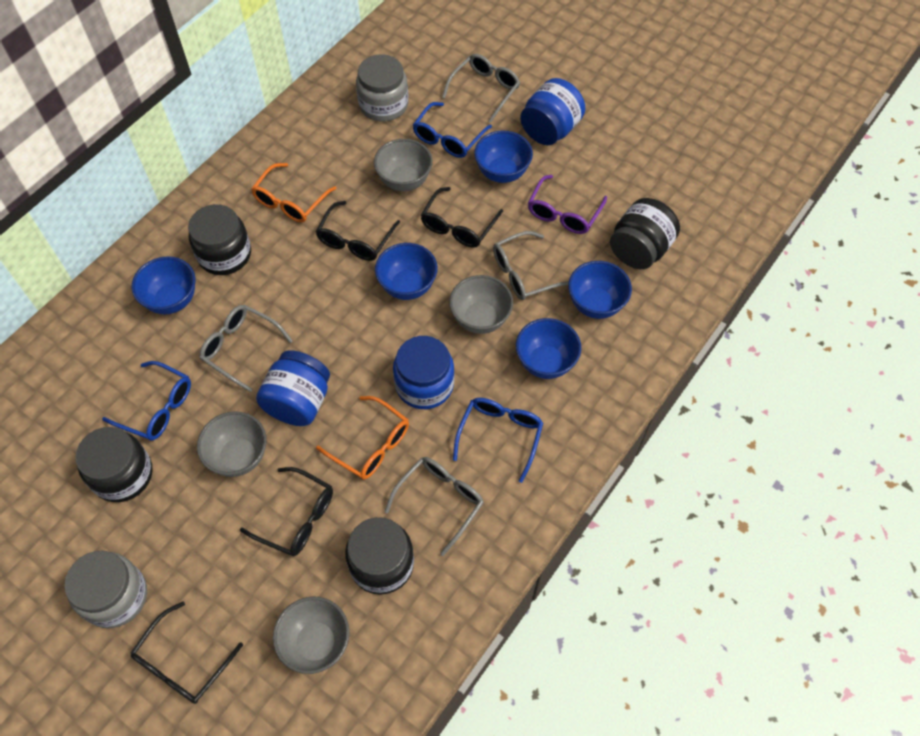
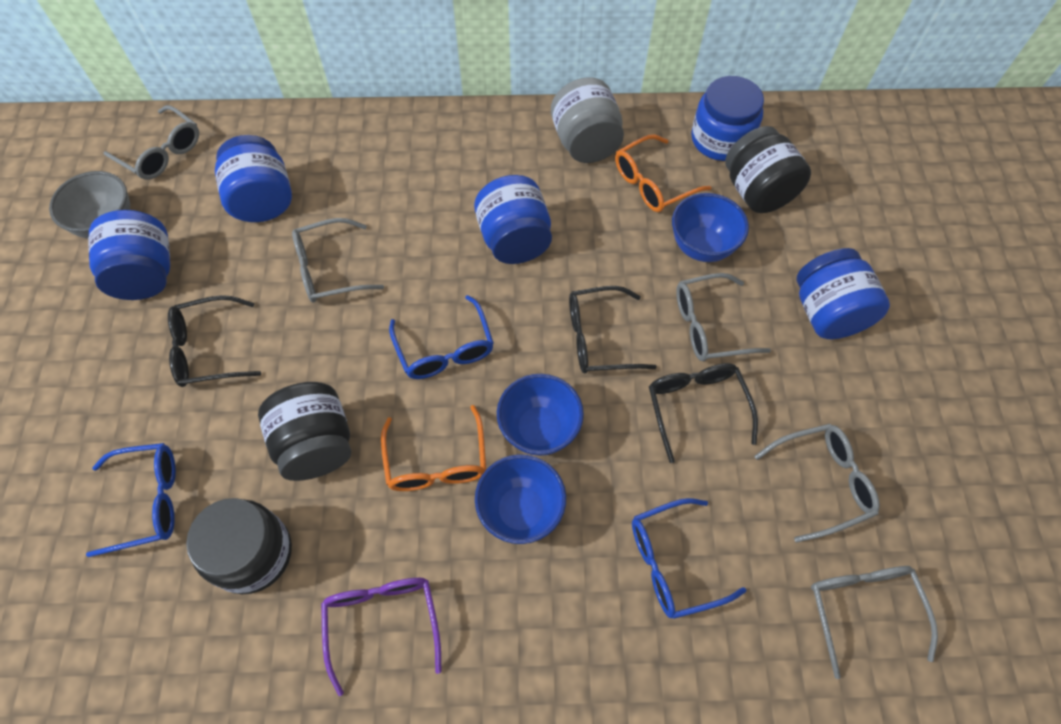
black glasses: [131,602,243,704] [240,467,333,556] [315,201,400,261] [420,187,503,248] = 4 -> [168,295,261,387] [569,286,657,373] [649,363,758,463] = 3
black jar: [75,427,153,502] [188,204,251,275] [345,517,414,595] [610,198,680,269] = 4 -> [186,498,292,594] [258,382,351,481] [725,126,811,213] = 3
blue bowl: [132,256,195,314] [375,243,438,300] [474,131,533,183] [516,318,581,379] [568,261,632,319] = 5 -> [475,454,566,544] [497,374,584,456] [672,193,749,262] = 3
blue jar: [256,350,330,426] [393,336,454,409] [520,78,585,145] = 3 -> [88,210,170,300] [215,135,292,222] [474,175,552,264] [691,76,764,161] [797,248,890,339] = 5
grey bowl: [197,411,266,477] [273,597,350,674] [374,139,433,191] [449,275,513,334] = 4 -> [49,171,130,239] = 1
grey glasses: [200,305,293,392] [384,457,484,556] [442,54,520,123] [493,231,569,300] = 4 -> [103,105,199,180] [292,218,384,302] [676,273,771,361] [754,424,880,543] [811,566,938,679] = 5
grey jar: [65,551,147,628] [356,54,408,122] = 2 -> [551,77,624,163] = 1

